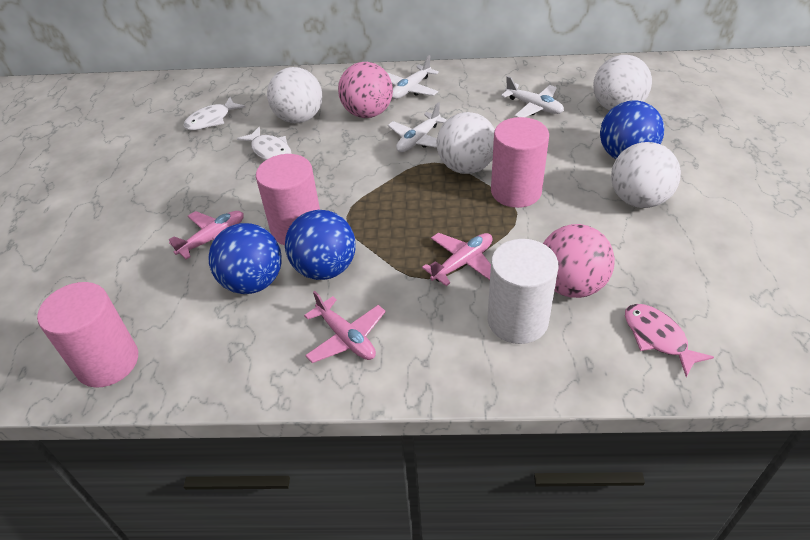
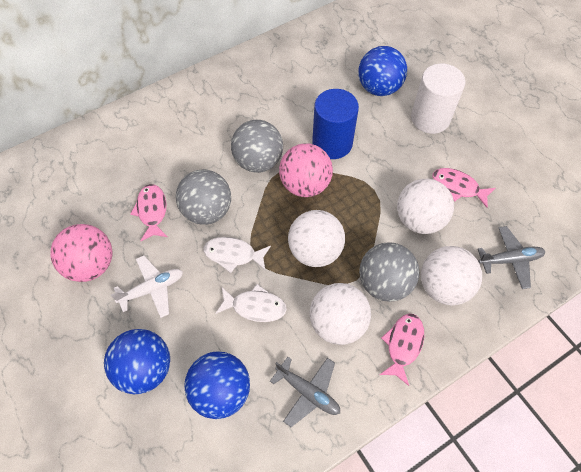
blue cylinder: none = 0 -> [312,89,359,159] = 1
grey ball: none = 0 -> [176,169,231,225] [231,120,283,173] [359,242,419,302] = 3
grey plane: none = 0 -> [270,357,340,427] [478,226,546,289] = 2
pink cylinder: [37,282,138,388] [256,154,320,245] [491,117,549,208] = 3 -> none = 0
pink fish: [625,304,714,377] = 1 -> [130,184,168,241] [380,314,424,386] [432,168,496,208] = 3
pink plane: [169,211,244,260] [304,291,386,363] [422,233,493,286] = 3 -> none = 0
white plane: [387,55,439,99] [388,102,447,152] [501,76,564,117] = 3 -> [111,255,183,318] = 1

